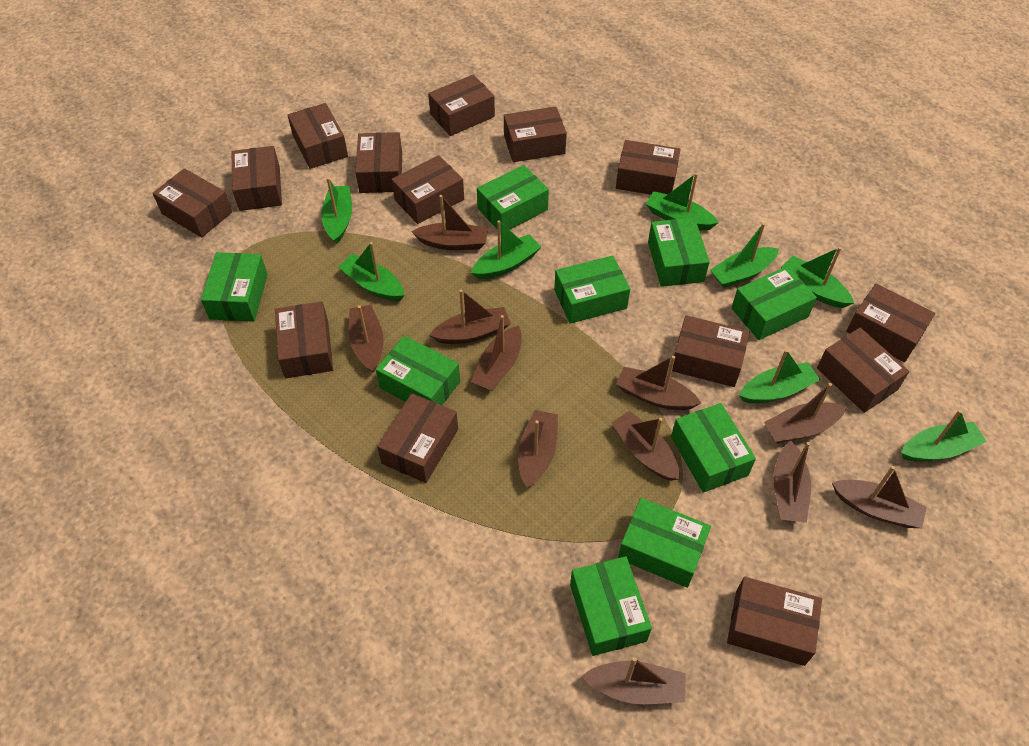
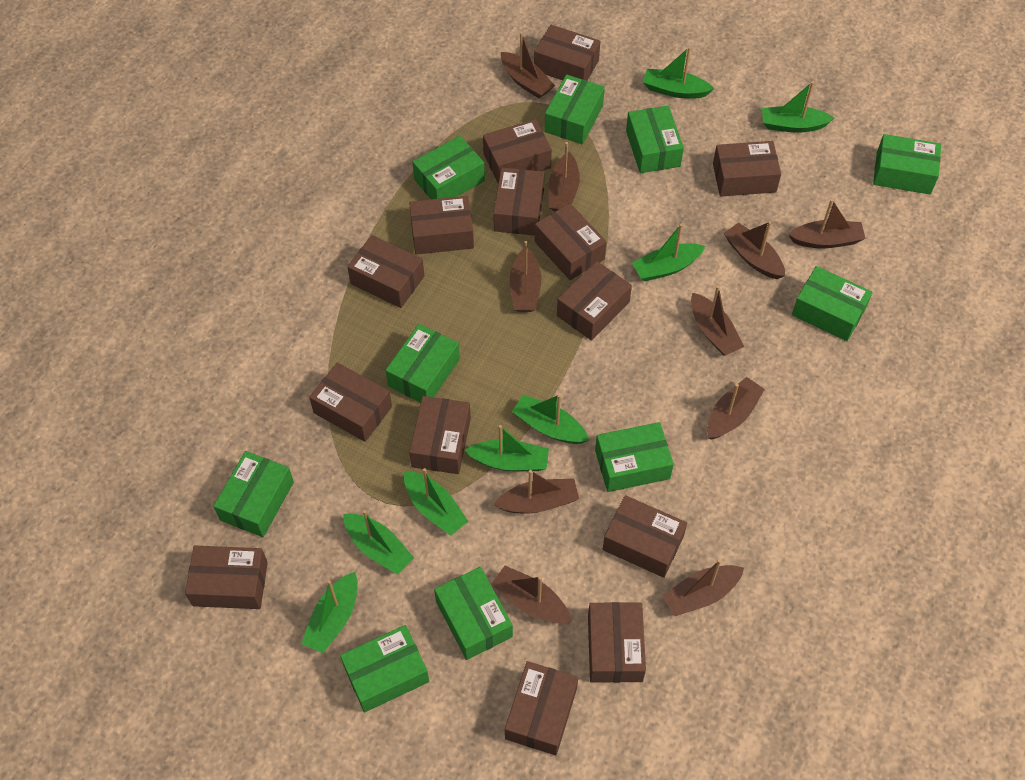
brown boat: [349,305,384,373] [412,195,488,250] [430,290,511,344] [471,315,522,391] [518,410,558,488] [581,657,685,704] [612,411,679,481] [616,356,701,410] [764,383,846,443] [773,441,811,523] [832,466,927,528] = 11 -> [491,566,572,623] [493,470,579,514] [501,32,555,98] [510,241,541,312] [548,142,580,211] [662,559,744,616] [691,286,744,356] [707,377,765,440] [724,221,785,279] [788,199,866,249] = 10
green box: [201,252,268,322] [376,335,460,405] [477,165,549,230] [554,256,630,324] [570,556,652,656] [618,498,711,588] [648,218,710,287] [671,403,756,493] [731,266,817,340] = 9 -> [213,451,294,537] [340,625,429,713] [385,324,460,403] [412,136,485,199] [434,567,513,660] [544,75,605,145] [595,422,674,492] [626,106,684,173] [792,266,873,341] [873,134,941,195] = 10

